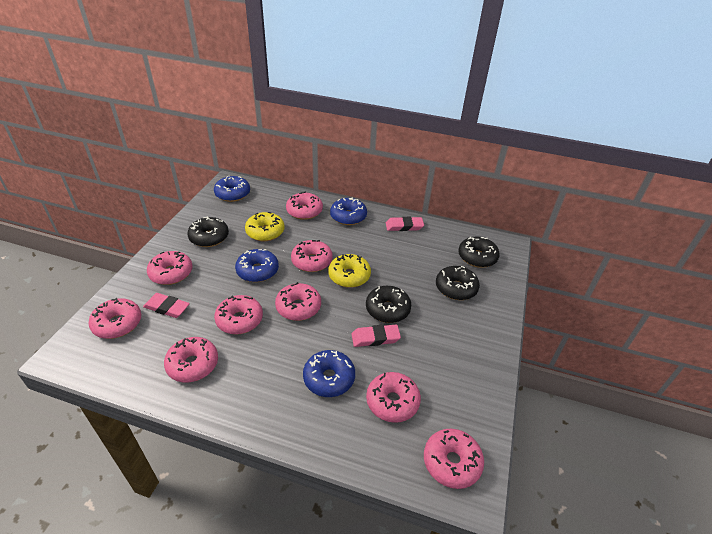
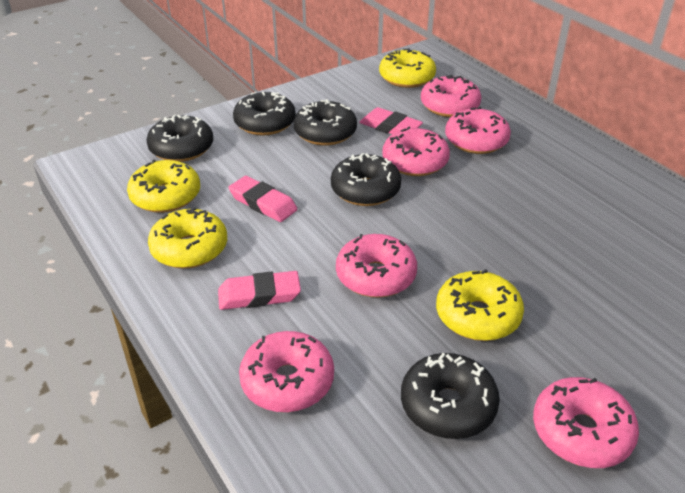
black donut: [187,216,229,247] [366,286,411,323] [436,266,480,300] [458,236,500,268] = 4 -> [146,115,213,162] [233,92,296,136] [294,99,357,146] [331,153,401,206] [401,353,500,439] = 5
blue donut: [214,176,250,202] [235,249,279,282] [303,350,355,397] [330,197,367,225] = 4 -> none = 0
pink donut: [89,298,141,339] [147,251,192,285] [164,337,218,383] [214,295,263,334] [275,282,321,321] [286,192,323,220] [291,240,333,272] [366,372,421,423] [424,429,484,489] = 9 -> [239,331,334,412] [336,234,417,297] [382,126,450,176] [421,74,481,117] [445,107,511,154] [533,377,639,468] = 6
yellow donut: [245,212,284,241] [328,254,371,288] = 2 -> [127,160,200,213] [148,207,227,269] [379,48,436,88] [436,269,524,341] = 4

